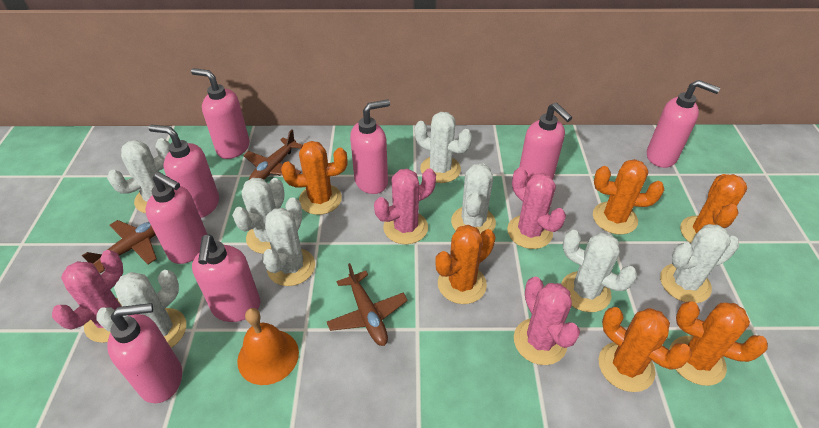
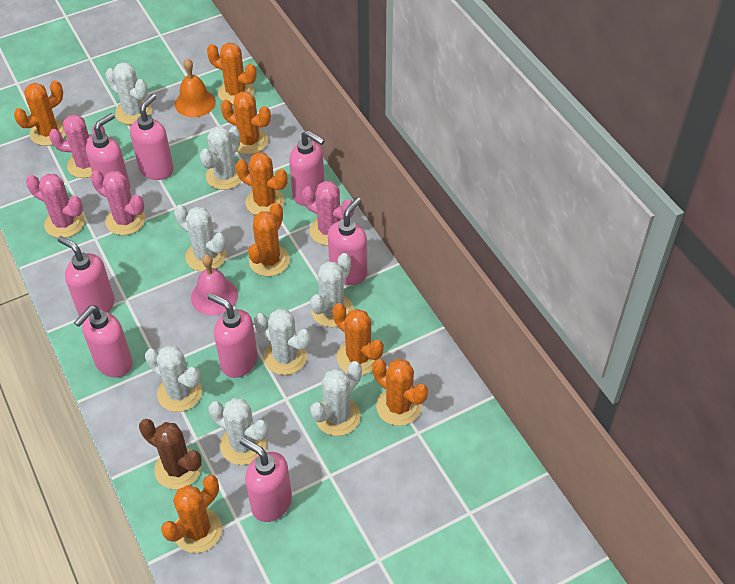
brown cactus: none = 0 -> [139,419,202,489] = 1
brown plane: [82,220,157,273] [243,130,303,180] [327,263,408,346] = 3 -> none = 0
orange cactus: [281,141,347,215] [435,225,495,304] [593,159,664,235] [599,307,692,392] [669,301,768,386] [680,174,747,243] = 6 -> [14,80,66,146] [161,475,222,553] [207,43,257,105] [221,91,271,155] [236,152,288,215] [248,203,290,276] [332,303,384,375] [372,359,428,426] = 8
pink bell: none = 0 -> [191,254,238,316] = 1

